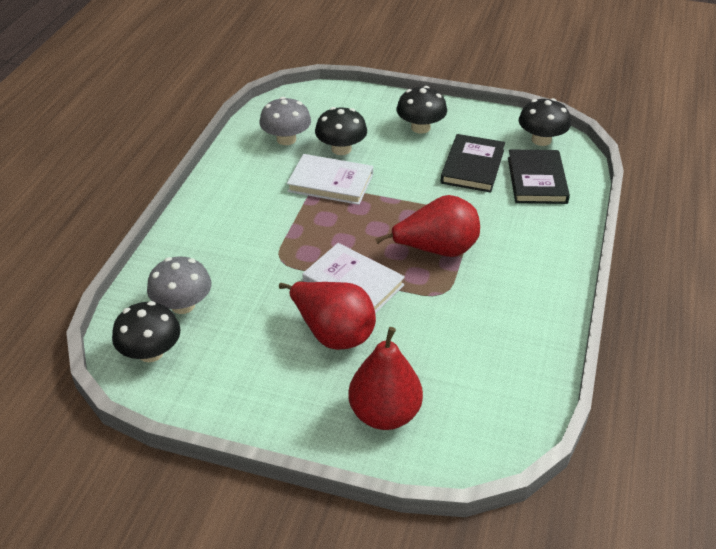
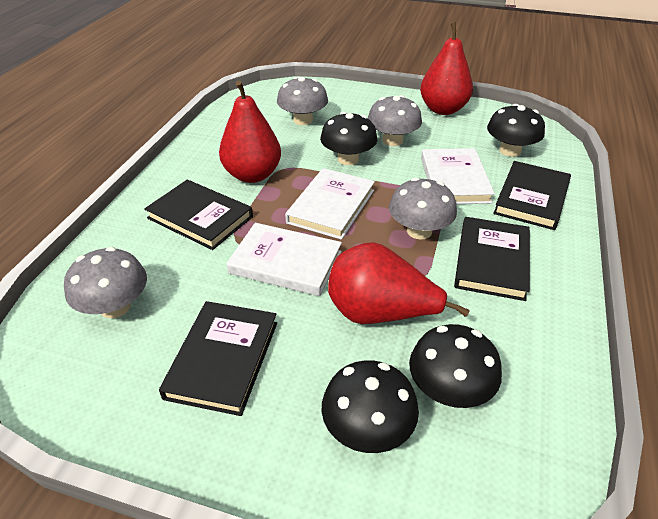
black book: [440,134,505,193] [508,149,570,204] = 2 -> [144,180,253,250] [159,301,277,416] [454,217,530,301] [493,161,571,230] = 4
grey mushroom: [147,256,211,314] [259,97,311,145] = 2 -> [64,247,147,318] [277,77,328,125] [368,95,422,146] [389,178,457,240] = 4
white book: [287,154,373,205] [302,243,405,314] = 2 -> [226,223,342,296] [285,168,375,240] [421,148,495,204] = 3

